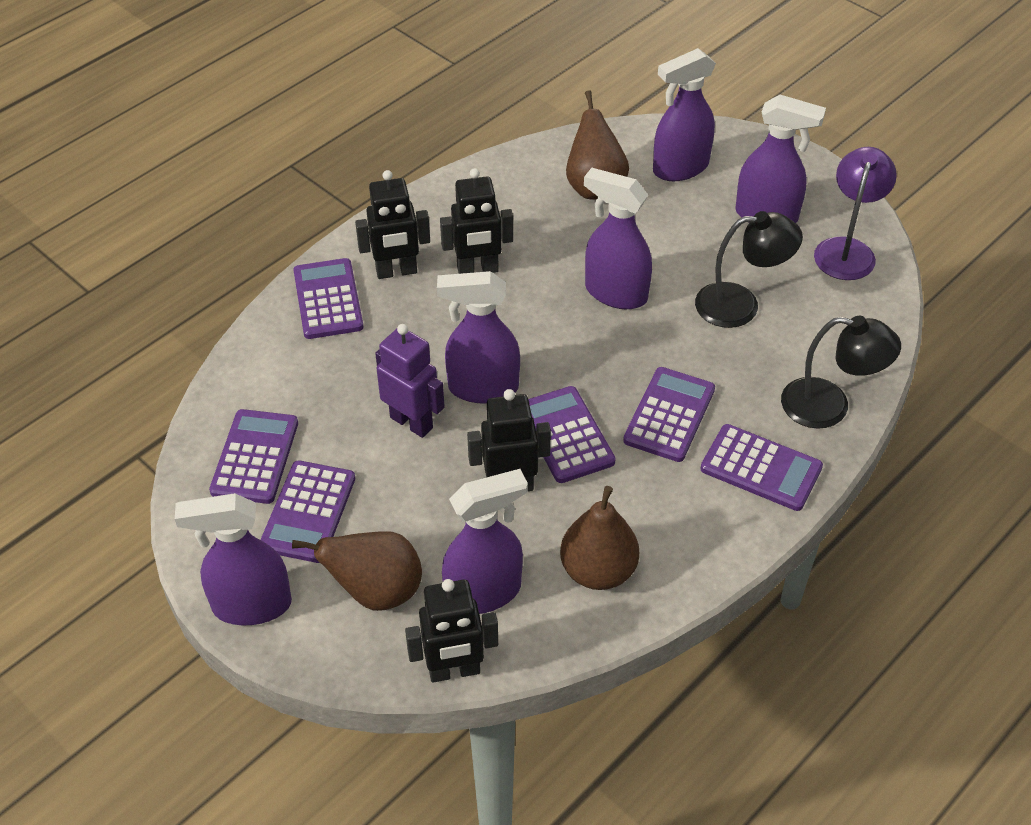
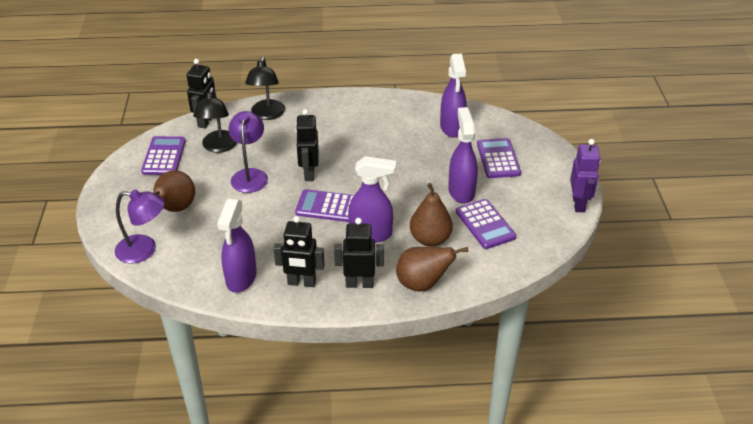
purple calculator: [209,409,298,504] [261,460,355,563] [293,258,364,339] [528,386,616,483] [623,367,715,462] [700,424,823,511] = 6 -> [141,136,186,175] [295,189,354,222] [456,199,516,249] [477,138,521,178] = 4
purple lamp: [814,147,897,280] = 1 -> [115,190,165,263] [228,111,268,193] = 2
purple spray bottle: [175,493,292,625] [437,271,520,404] [442,469,528,614] [584,168,652,309] [653,48,716,181] [735,95,826,223] = 6 -> [217,199,257,293] [348,156,396,243] [440,54,467,138] [448,107,478,204] = 4

